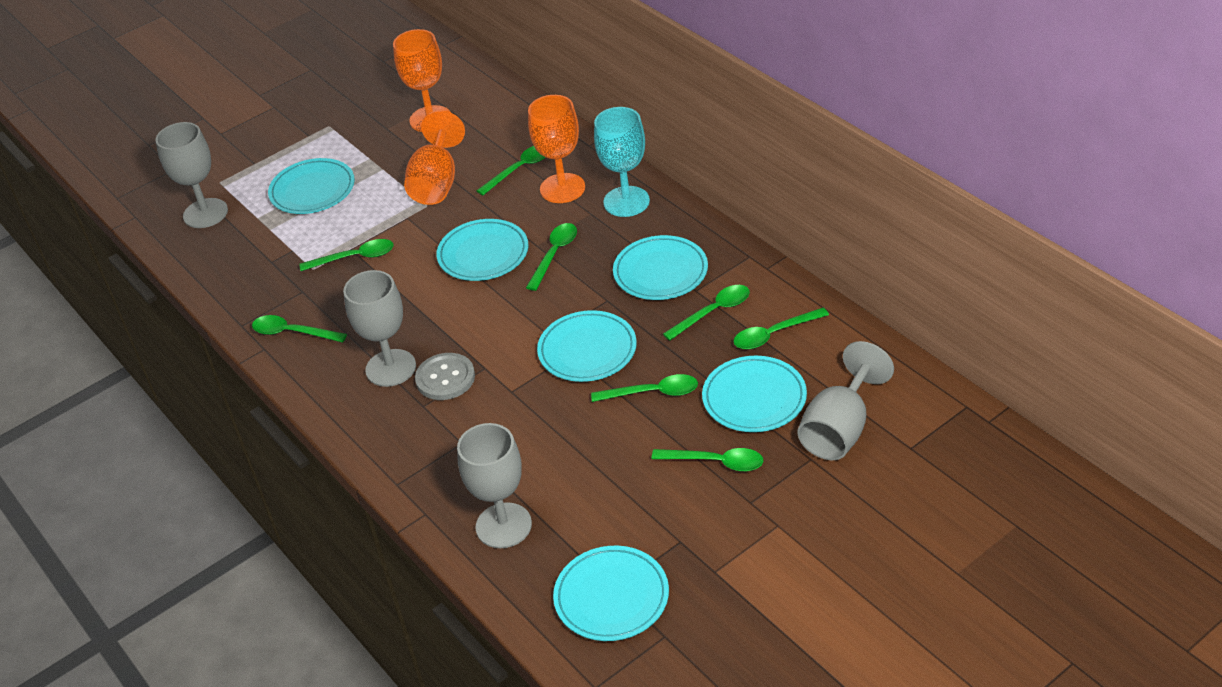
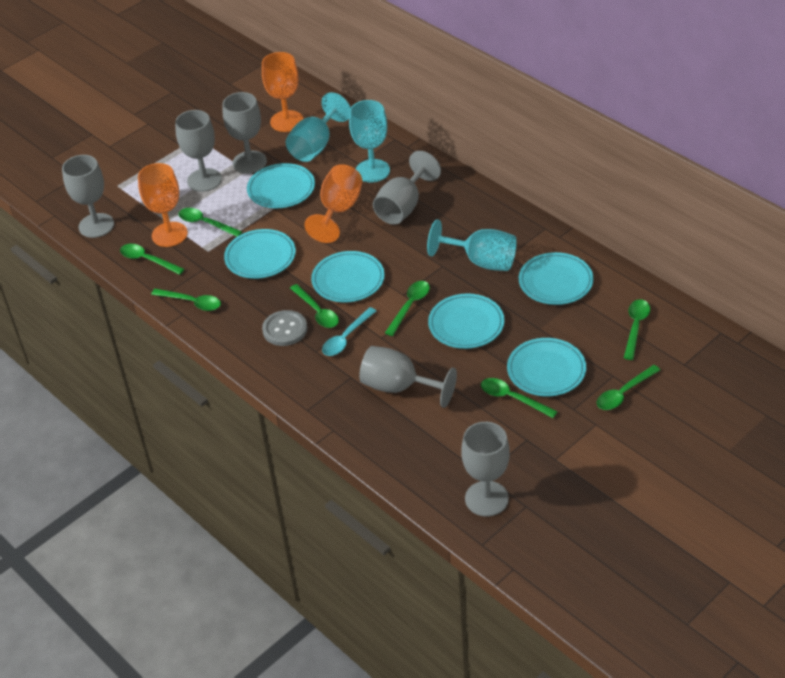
grey goblet: [156,122,228,228] [343,270,416,387] [457,423,532,548] [798,341,894,460] = 4 -> [62,155,114,238] [175,110,222,192] [222,92,267,174] [359,346,457,408] [373,151,441,225] [461,422,510,517] = 6
turquoise goblet: [594,107,650,217] = 1 -> [286,92,351,162] [349,100,390,183] [427,219,517,271] = 3
turquoise spoon: none = 0 -> [322,307,376,356] = 1

